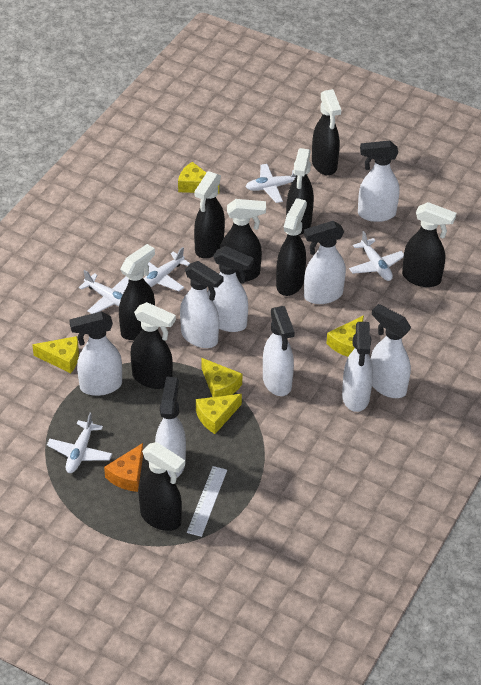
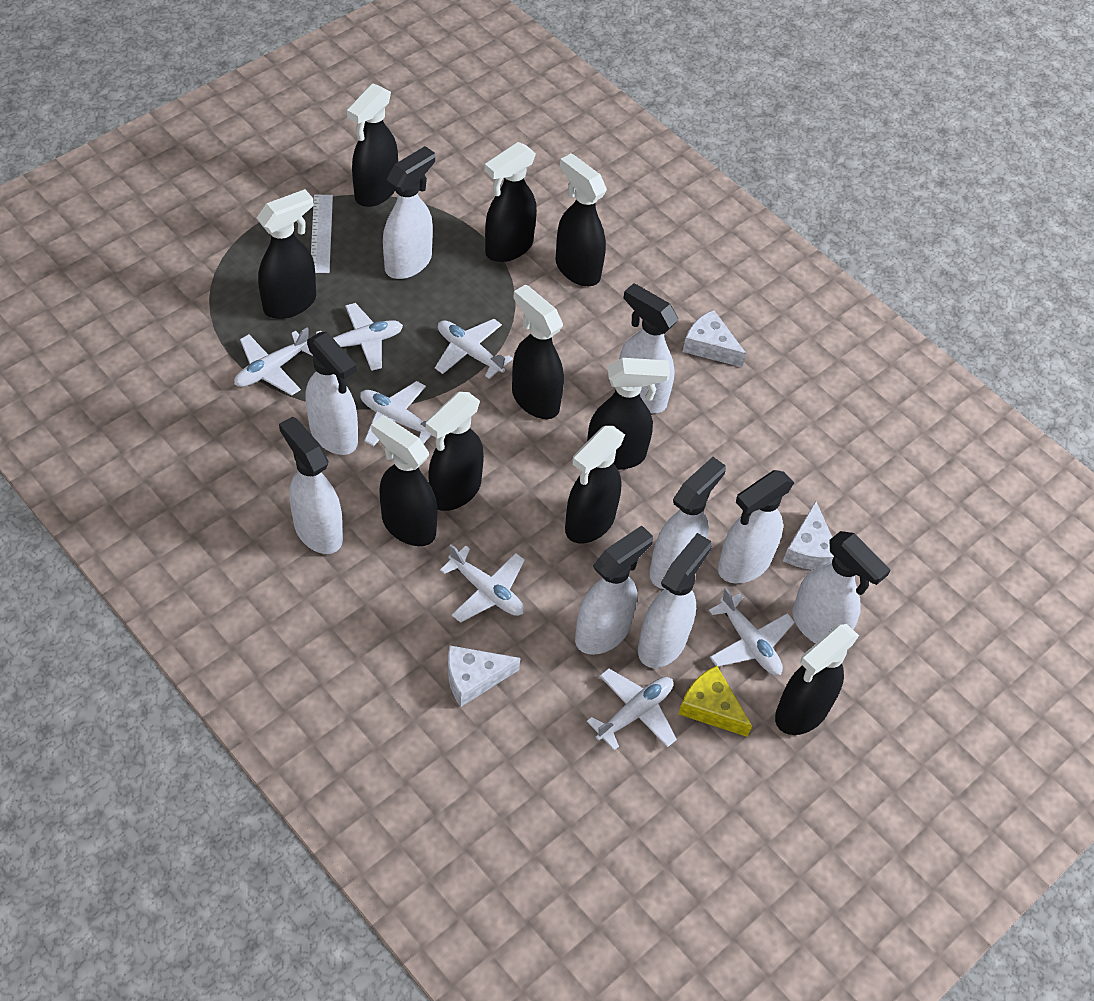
black spray bottle: [119,244,155,340] [131,302,176,389] [138,442,185,531] [194,171,225,259] [220,199,266,282] [276,198,307,296] [286,148,314,235] [312,89,341,175] [402,202,456,287] = 9 -> [257,189,316,319] [347,83,398,207] [371,415,437,546] [426,392,484,511] [485,142,537,262] [512,284,564,419] [555,153,607,286] [565,426,625,543] [587,358,670,470] [775,624,859,735] = 10
orange cheese: [104,443,143,492] = 1 -> none = 0
white cheese: none = 0 -> [448,645,520,707] [683,310,746,367] [783,501,834,570] = 3
white plane: [47,412,112,473] [79,270,129,314] [143,247,190,292] [246,164,296,203] [349,231,404,281] = 5 -> [234,327,313,396] [316,303,403,371] [360,381,433,446] [435,319,513,379] [440,544,525,623] [587,668,677,750] [709,588,795,675] = 7
yellow cheese: [32,336,79,373] [178,162,219,194] [196,394,242,434] [202,358,242,397] [326,315,364,357] = 5 -> [678,666,752,737] = 1

